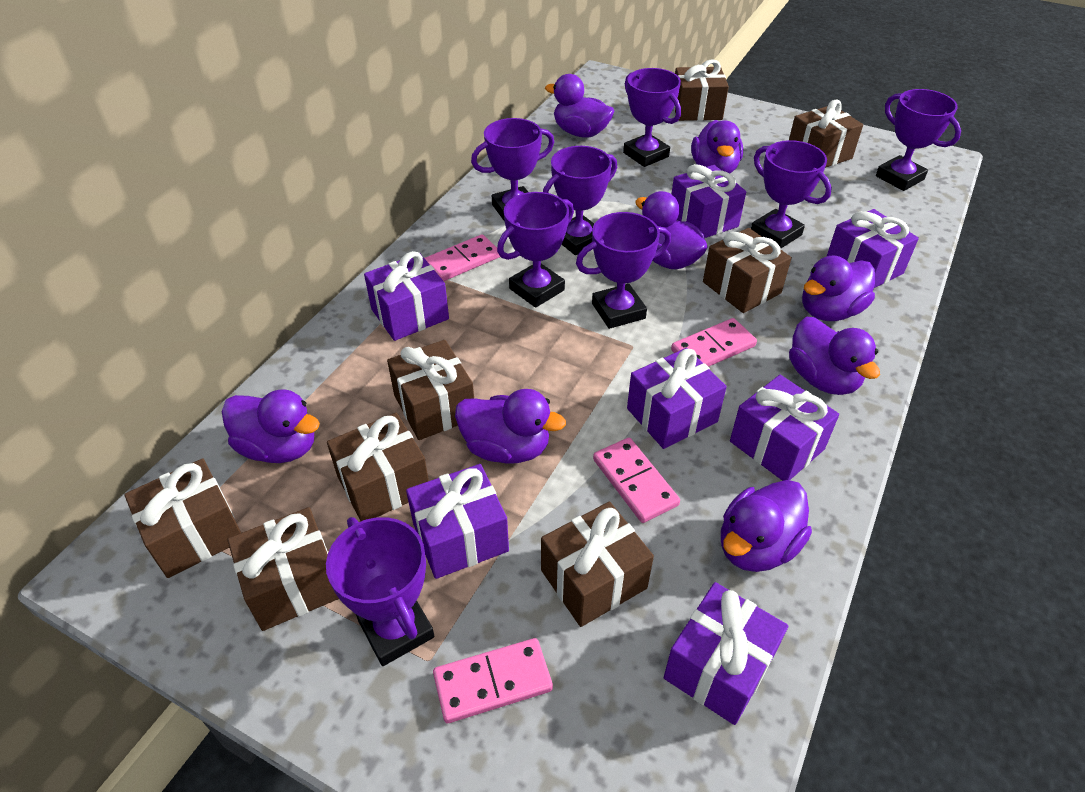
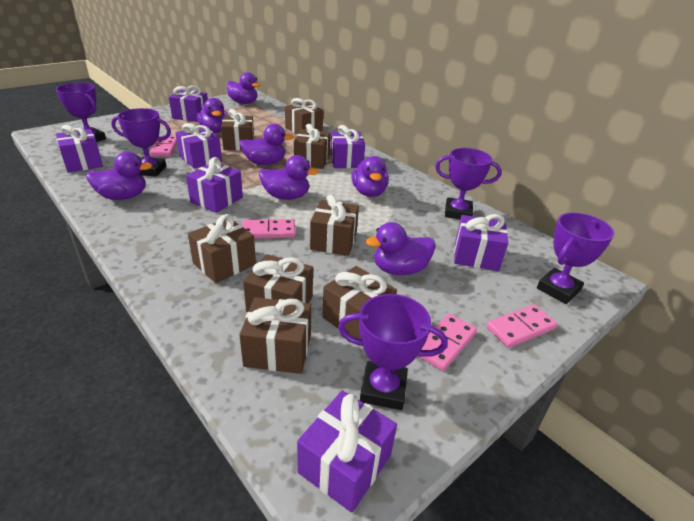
purple duck: [222,389,320,463] [455,389,566,464] [545,74,614,138] [635,191,707,269] [691,120,743,174] [721,480,812,572] [789,317,880,395] [802,256,875,321] = 8 -> [86,152,152,200] [197,98,228,133] [227,72,260,104] [239,124,293,165] [259,155,319,200] [351,156,389,197] [366,222,436,275] = 7
purple trophy: [326,517,434,666] [471,118,554,222] [497,192,574,308] [543,146,617,255] [576,212,671,329] [623,68,681,167] [751,140,832,249] [876,89,961,191] = 8 -> [56,83,106,142] [111,108,171,177] [338,294,448,410] [435,148,501,219] [537,212,614,304] = 5

